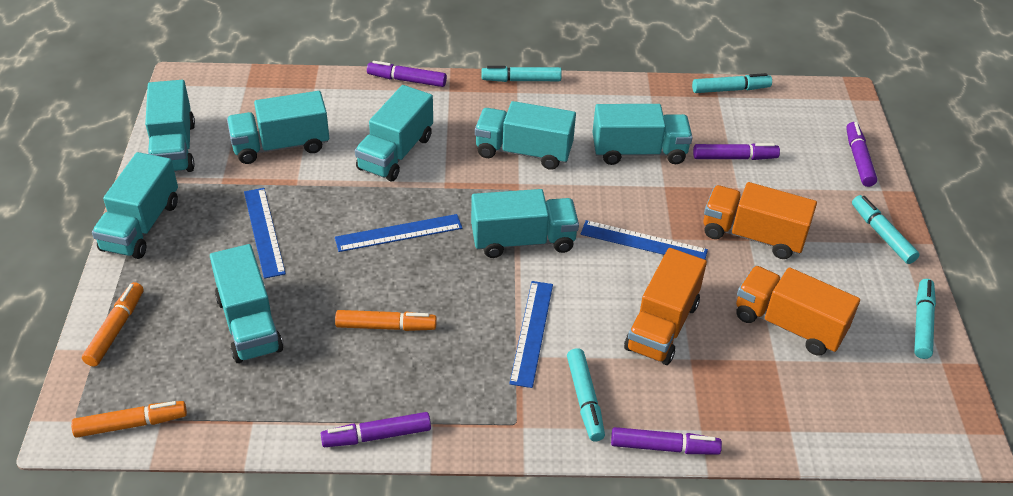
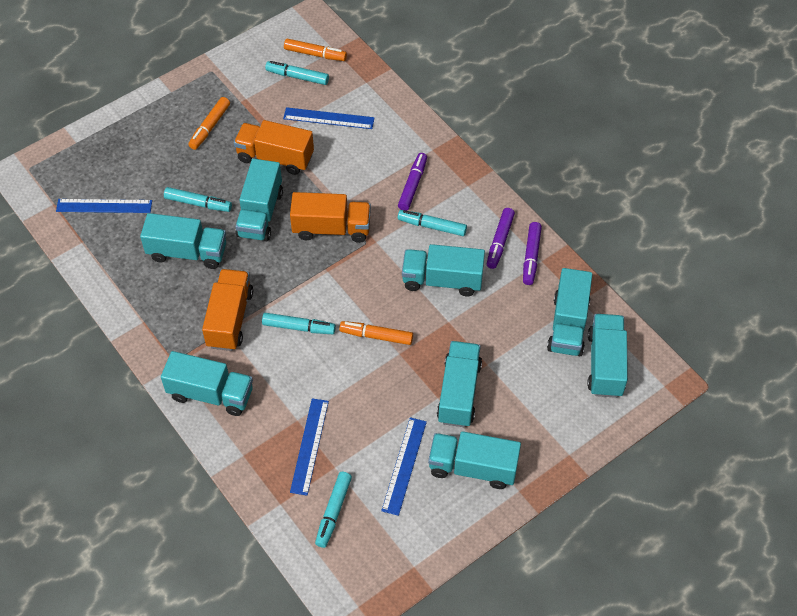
purple marker: [321,412,431,447] [367,61,447,87] [611,427,722,455] [693,143,780,160] [846,122,877,187] = 5 -> [398,153,427,211] [486,208,515,269] [523,222,542,285] = 3

